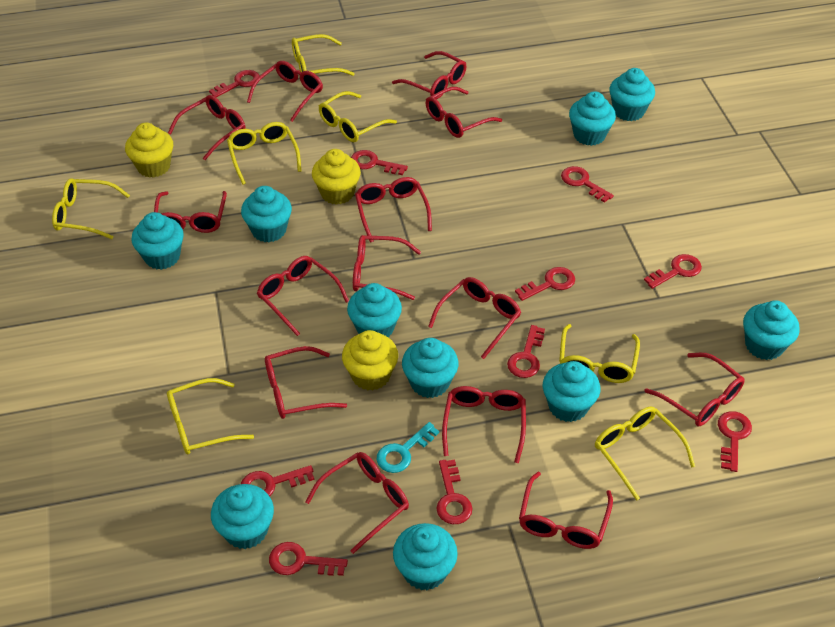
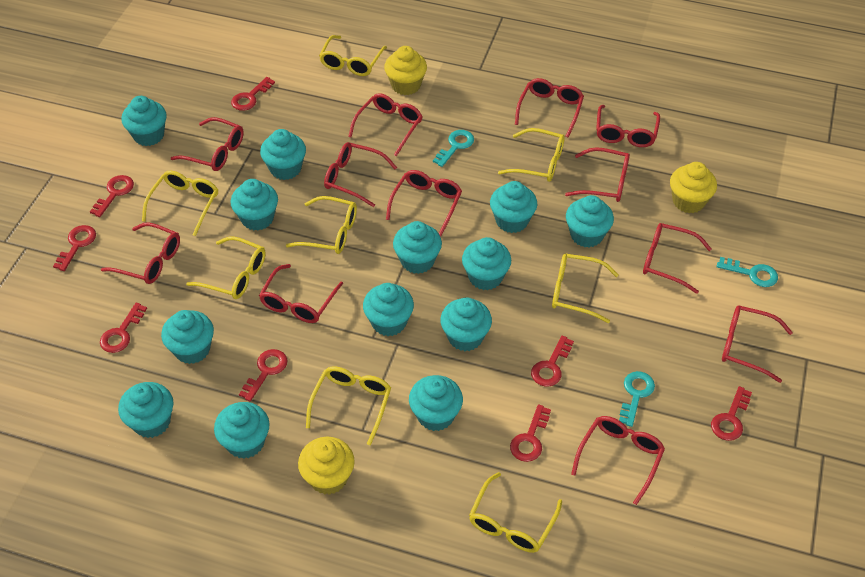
red glasses: [154,191,227,233] [168,95,245,160] [247,61,323,122] [257,256,349,336] [265,346,347,419] [305,452,409,554] [353,235,421,300] [355,177,432,243] [392,51,467,99] [426,87,502,138] [428,277,521,359] [442,386,526,463] [519,472,613,549] [644,353,744,426] = 14 -> [101,223,180,284] [171,117,244,171] [259,264,343,323] [324,142,397,207] [348,93,423,157] [386,170,462,236] [515,78,584,137] [565,147,630,202] [571,416,665,505] [596,105,660,147] [643,223,712,294] [722,306,793,383] = 12
red key: [209,70,260,97] [241,465,314,497] [269,542,348,576] [351,150,408,175] [437,460,473,524] [507,325,545,378] [515,267,575,301] [561,166,614,203] [644,254,702,289] [718,411,752,472] = 10 -> [53,225,96,271] [90,175,134,217] [100,303,147,353] [231,77,275,111] [239,349,288,402] [510,404,551,462] [531,336,574,387] [711,386,752,441] = 8
turquoise cupcake: [131,212,184,270] [211,484,274,549] [241,186,292,242] [347,283,402,337] [393,523,458,590] [402,338,459,398] [543,361,600,422] [569,91,616,146] [609,68,655,121] [743,300,800,360] = 10 -> [118,382,174,438] [121,96,167,146] [161,310,214,364] [214,402,270,459] [231,179,278,230] [260,129,306,180] [363,283,414,336] [393,221,442,274] [409,375,463,431] [440,298,492,351] [462,237,511,290] [490,181,537,233] [566,195,614,248] = 13
turquoise key: [376,422,439,473] = 1 -> [433,130,474,167] [619,371,655,427] [716,257,778,287] = 3
yellow glasses: [52,178,130,239] [167,378,254,455] [227,122,301,185] [292,34,355,76] [319,91,397,142] [559,324,640,383] [595,407,695,501] = 7 -> [142,171,218,236] [186,237,266,299] [286,196,357,254] [306,366,391,446] [319,35,387,76] [469,472,562,553] [498,128,565,182] [552,254,619,323] = 8

